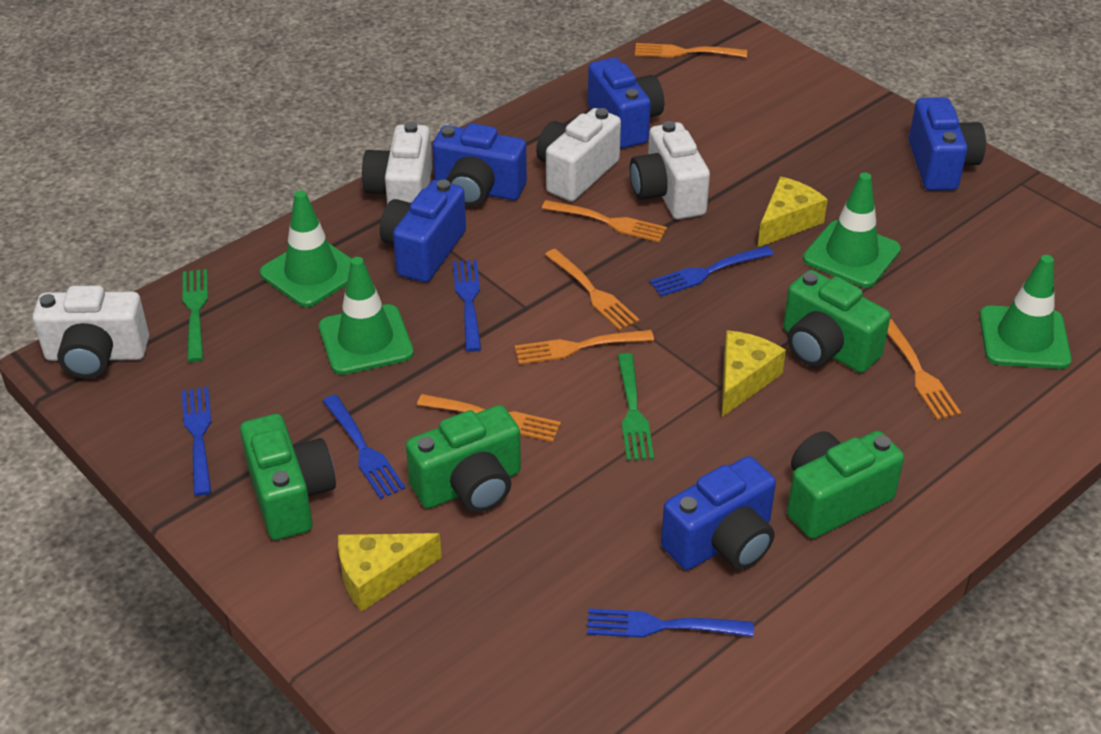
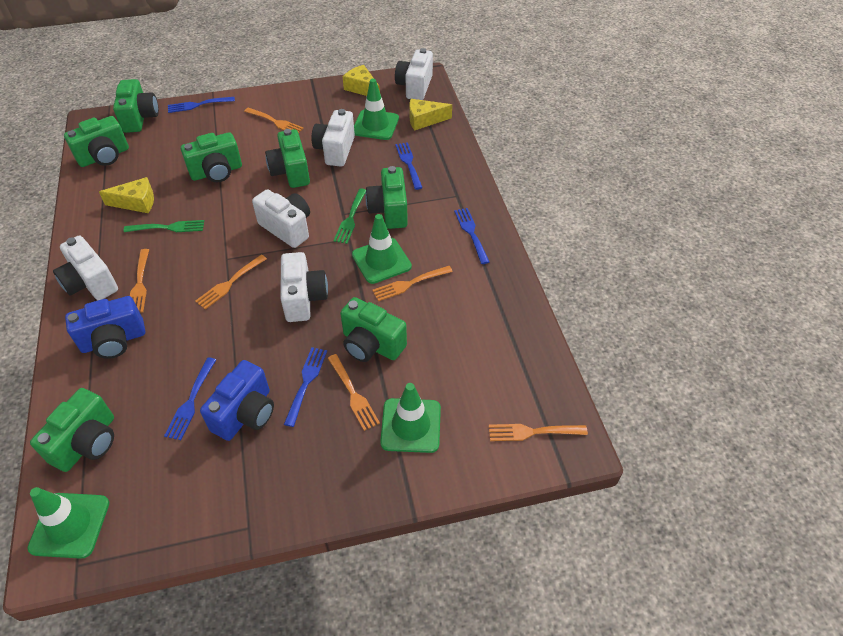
blue camera: [380,180,466,282] [432,123,527,207] [588,58,664,148] [661,456,776,570] [909,97,986,191] = 5 -> [65,296,145,359] [200,360,274,441] = 2
green camera: [240,414,336,540] [406,405,521,512] [783,270,890,373] [787,431,904,539] = 4 -> [30,388,114,472] [64,116,129,167] [113,79,159,133] [181,132,242,182] [265,129,310,188] [340,297,407,362] [365,166,408,229] = 7
white camera: [32,286,149,378] [362,122,432,204] [536,108,621,201] [630,121,710,219] = 4 -> [53,236,118,300] [252,189,310,248] [280,252,328,322] [311,109,355,167] [395,48,433,100] = 5

